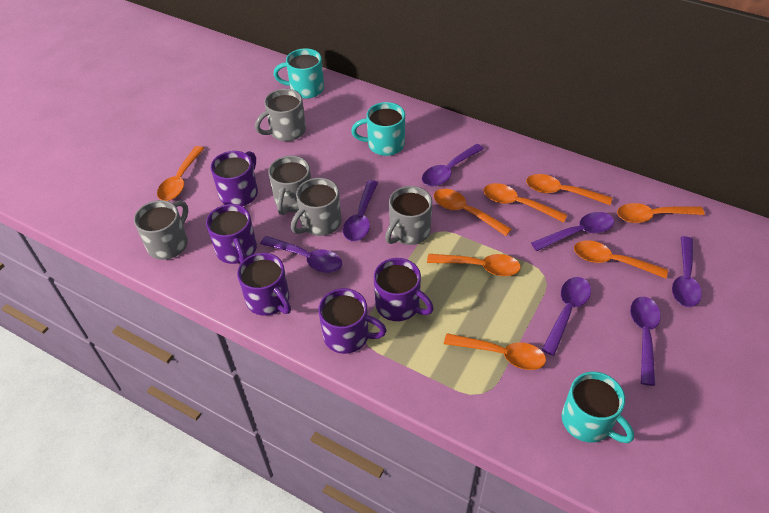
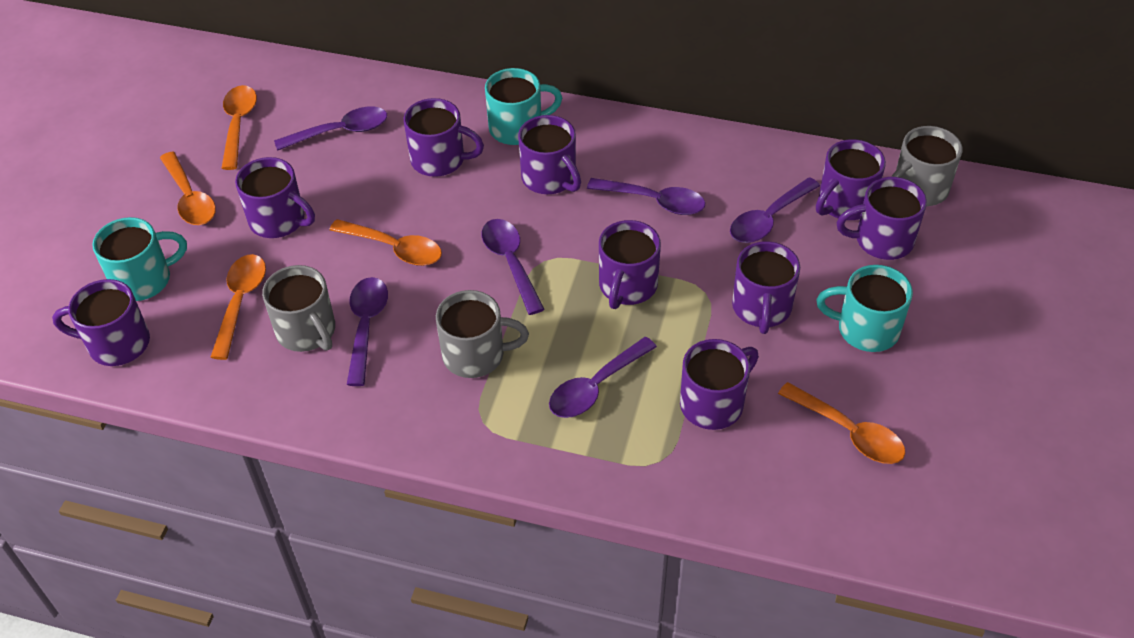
grey mug: [134,200,188,260] [255,89,306,141] [268,155,311,215] [291,178,341,236] [385,186,432,245] = 5 -> [262,265,335,352] [436,290,529,378] [891,126,963,206] = 3
orange spoon: [157,146,204,201] [427,254,521,276] [434,189,512,236] [444,333,546,370] [483,183,567,223] [526,174,612,205] [574,240,668,279] [617,203,705,223] = 8 -> [160,152,216,225] [210,254,266,360] [221,85,257,170] [329,219,442,266] [778,382,905,464] = 5
purple mug: [206,204,257,264] [211,151,258,206] [237,253,291,316] [318,288,387,354] [374,258,434,321] = 5 -> [52,279,150,366] [235,157,315,238] [404,98,484,177] [518,115,581,194] [599,220,661,309] [680,339,759,430] [732,241,800,334] [816,139,886,220] [836,177,927,260] = 9
purple spoon: [260,236,342,273] [343,180,378,241] [422,144,484,187] [531,212,614,251] [542,277,591,356] [630,297,661,386] [672,236,702,307] = 7 -> [274,106,387,151] [347,277,388,386] [482,219,545,315] [549,337,657,418] [587,178,705,215] [730,177,820,243] = 6

